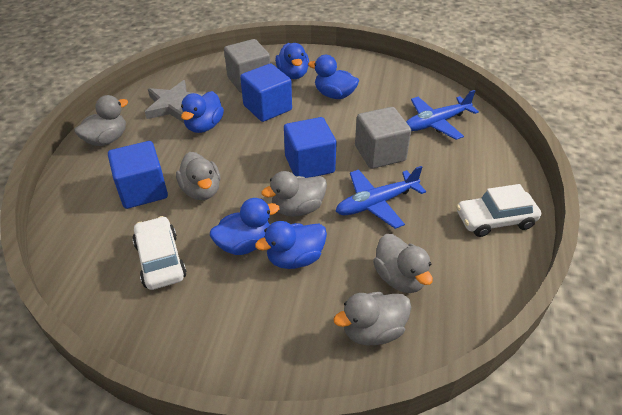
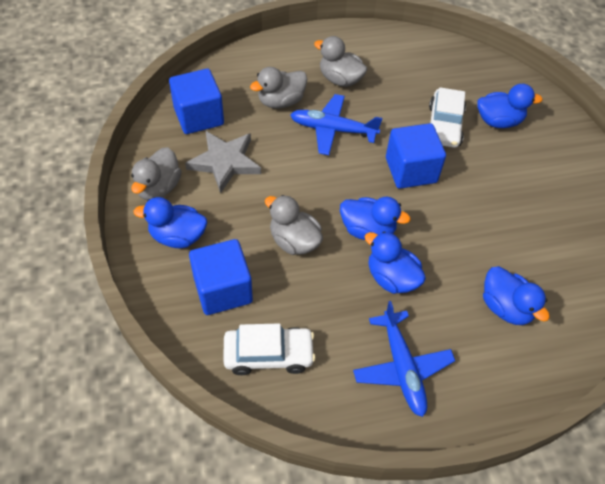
grey cube: [224,39,270,93] [355,107,411,169] = 2 -> none = 0
grey duck: [74,95,128,146] [176,152,220,200] [261,171,327,217] [334,292,411,346] [373,234,433,293] = 5 -> [131,147,182,200] [250,67,307,109] [265,195,323,255] [314,36,368,87] = 4

